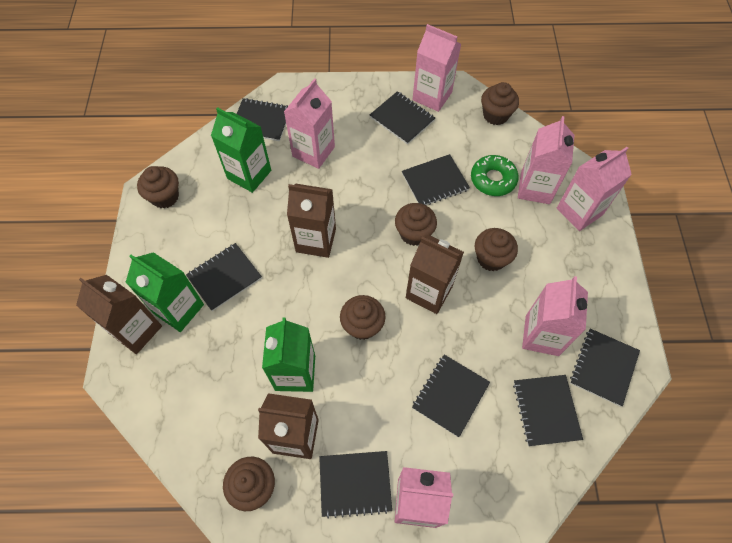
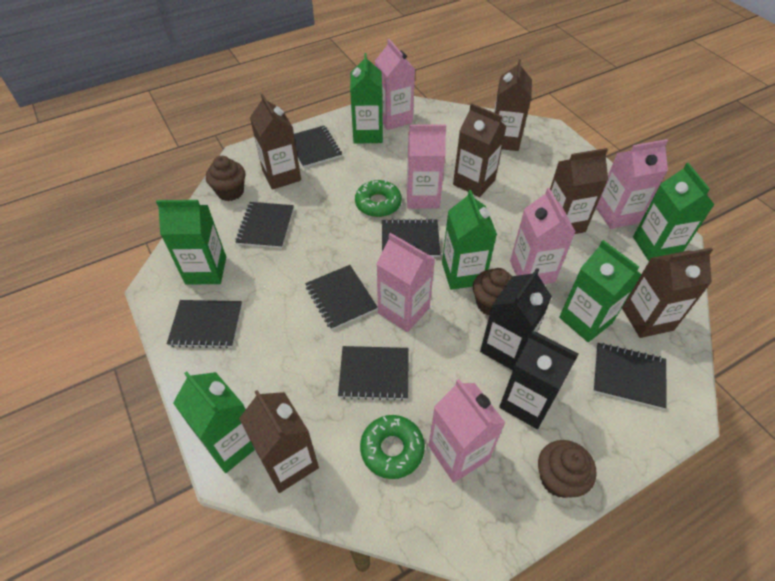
black carton: none = 0 -> [480,268,552,370] [499,331,579,429] = 2
black notebook: [186,243,262,311] [237,98,288,141] [319,451,392,519] [370,91,435,145] [402,154,470,205] [412,355,490,437] [513,375,583,446] [570,329,640,407] = 8 -> [167,300,242,348] [235,202,294,248] [294,126,342,168] [305,265,378,330] [338,346,409,401] [382,218,441,257] [593,343,667,410] = 7
brown carton: [76,275,162,354] [258,393,319,459] [287,184,336,258] [406,235,464,314] = 4 -> [239,390,319,493] [250,94,301,190] [453,103,506,197] [494,59,532,151] [550,148,608,234] [622,247,713,338] = 6
brown cupcake: [137,166,179,209] [223,457,275,511] [340,295,386,340] [395,203,437,246] [475,228,518,271] [481,82,519,125] = 6 -> [206,156,245,201] [473,268,512,315] [538,440,597,498] = 3
green carton: [125,252,204,332] [211,107,271,193] [262,317,315,392] = 3 -> [156,200,226,285] [173,372,255,473] [350,53,383,144] [442,190,497,290] [559,240,642,342] [633,163,715,261] = 6
green donut: [471,155,519,196] = 1 -> [355,180,402,217] [360,415,425,479] = 2

